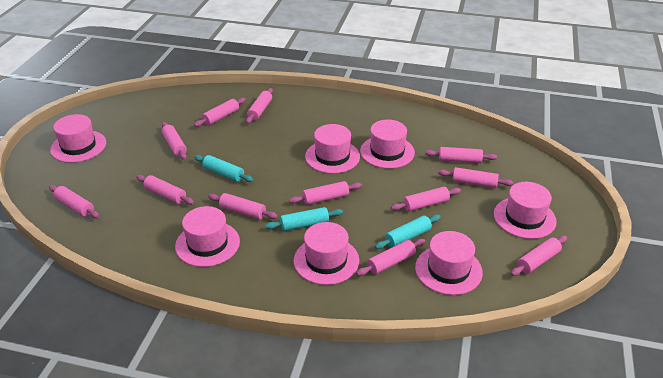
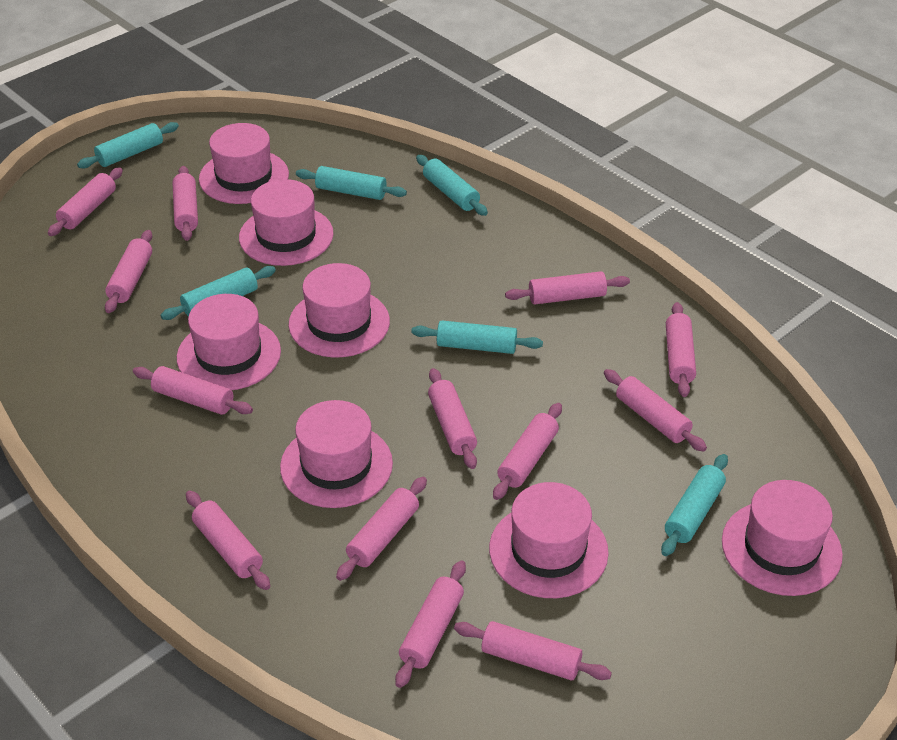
pink rolling pin: [49,185,100,218] [136,175,194,205] [162,122,187,160] [194,98,246,127] [208,193,278,219] [246,88,273,124] [289,181,362,205] [356,239,426,276] [391,187,461,211] [425,147,497,163] [438,167,513,188] [511,236,567,276] = 12 -> [48,167,123,236] [105,230,152,313] [133,366,253,415] [173,166,198,241] [186,491,270,590] [336,477,427,581] [395,560,466,688] [428,368,477,469] [454,621,612,680] [493,403,562,500] [505,271,630,305] [604,369,707,452] [666,302,696,397] = 13
turquoise rolling pin: [194,155,253,182] [265,207,343,231] [375,215,441,249] = 3 -> [77,122,179,168] [160,266,276,320] [296,166,407,200] [411,321,543,354] [416,155,488,216] [661,454,728,556] = 6

